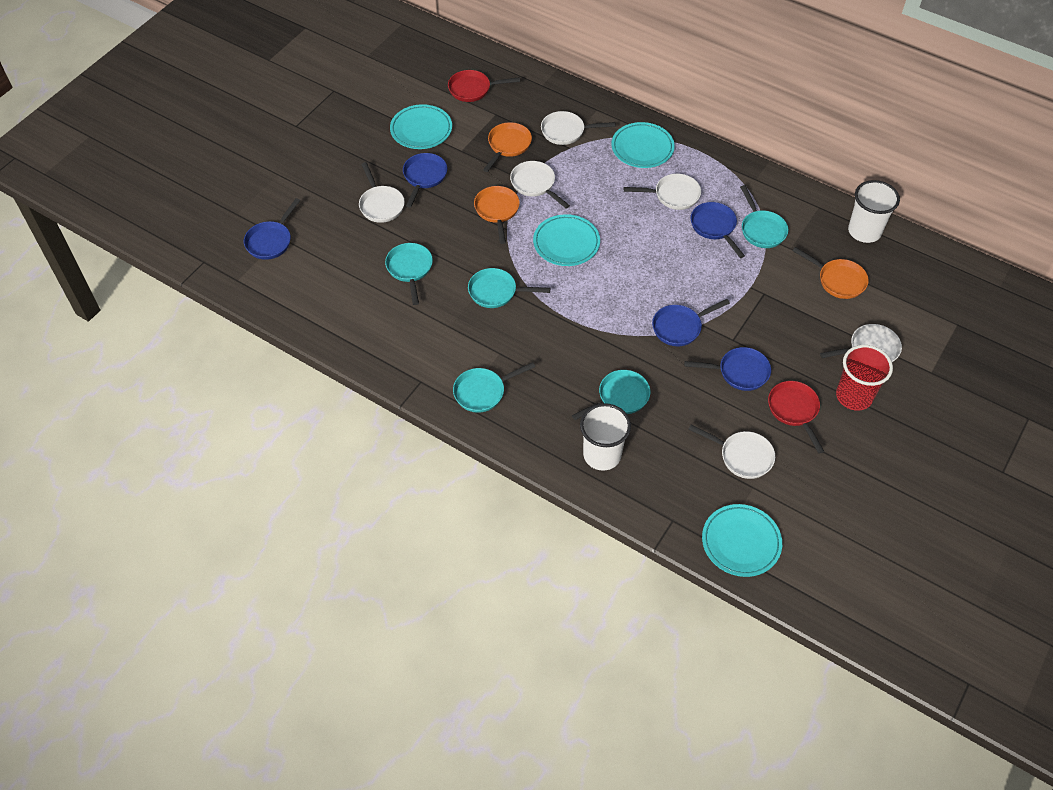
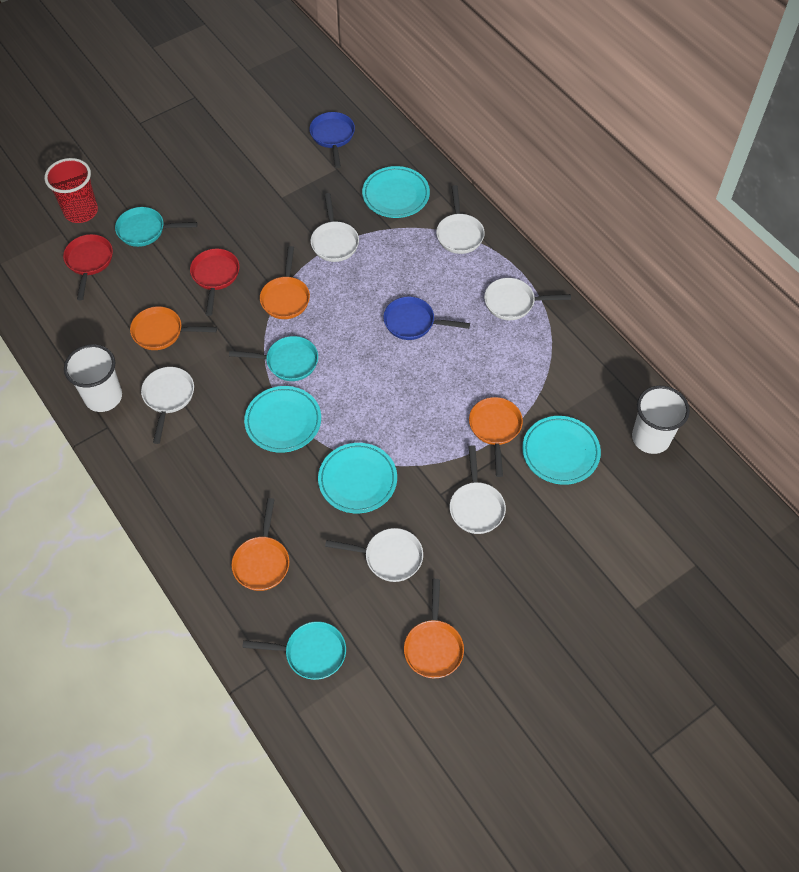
blue pan: [244,198,300,260] [403,153,447,208] [652,299,730,346] [684,347,771,391] [691,202,745,258] = 5 -> [310,112,355,168] [383,297,470,340] = 2
orange pan: [474,186,520,244] [483,122,532,172] [793,247,869,299] = 3 -> [130,306,217,350] [232,498,289,591] [260,246,310,319] [404,579,464,678] [469,397,523,477] = 5
turquoise pan: [385,243,433,305] [453,362,535,413] [468,268,550,308] [572,370,650,420] [740,185,788,248] = 5 -> [115,207,198,247] [229,336,318,381] [242,621,346,680] = 3

